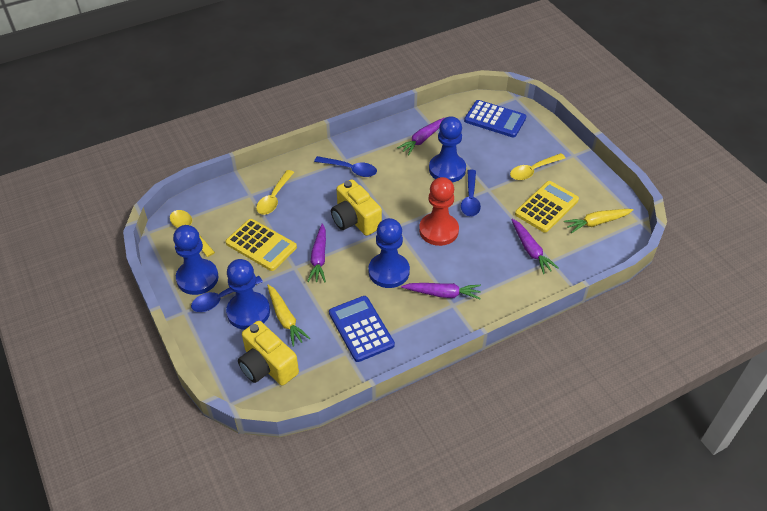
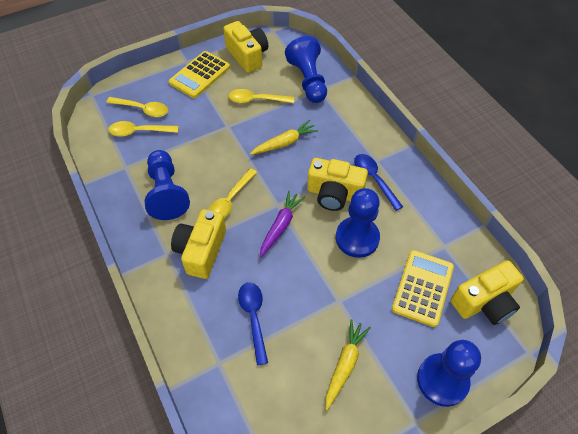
blue calculator: [329,296,395,362] [464,100,526,138] = 2 -> none = 0
blue spoon: [191,276,263,312] [314,156,377,177] [461,169,481,217] = 3 -> [238,282,268,365] [354,154,403,211] = 2
purple carrot: [307,223,326,282] [397,117,446,155] [401,283,481,299] [511,219,558,274] = 4 -> [260,191,305,257] = 1
red pawn: [419,177,459,246] = 1 -> none = 0
yellow camera: [238,321,299,386] [331,179,382,236] = 2 -> [171,209,226,279] [223,21,268,73] [307,158,368,211] [451,260,524,325] = 4
yellow spoon: [170,210,215,257] [256,170,294,215] [510,153,566,180] = 3 -> [106,97,168,117] [108,121,178,137] [208,168,257,218] [228,89,294,103] = 4

